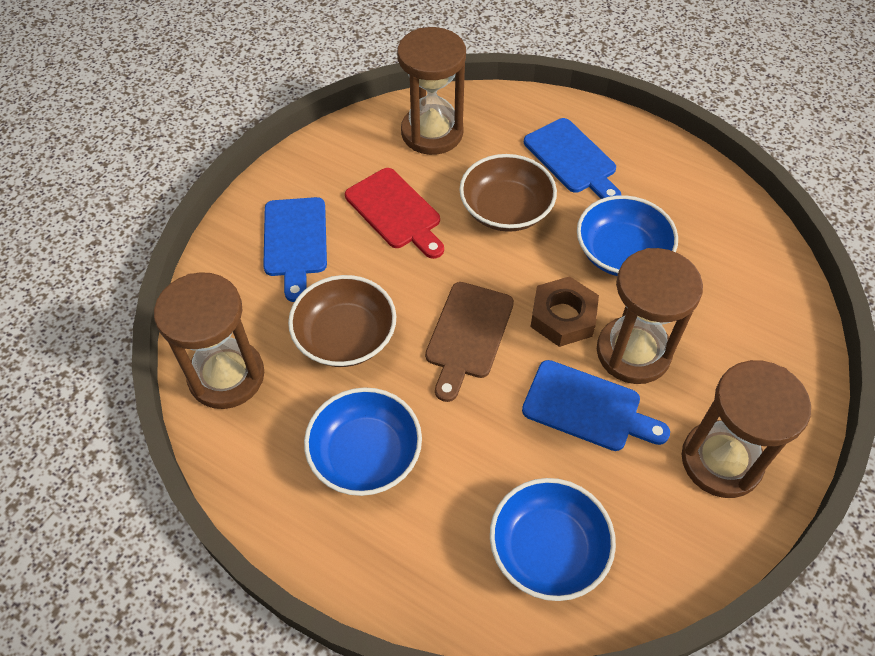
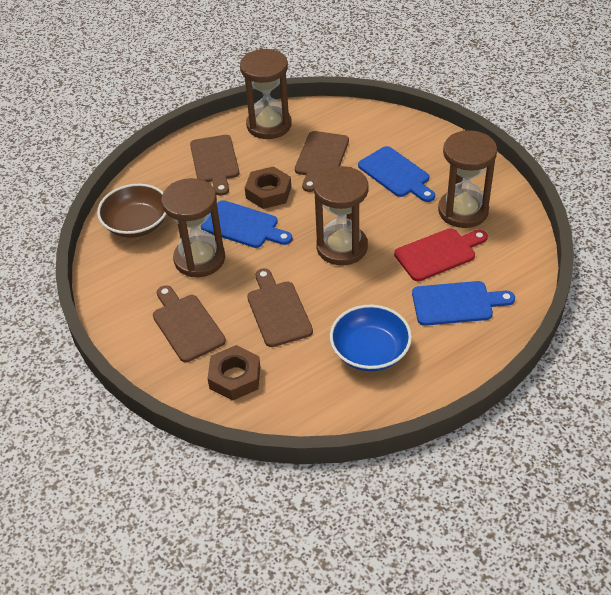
blue bowl: [304,387,422,496] [490,478,616,601] [577,195,678,276] = 3 -> [330,305,412,371] = 1
brown bowl: [288,275,396,367] [459,154,557,232] = 2 -> [97,184,166,238] = 1
brown cutting board: [425,282,514,402] = 1 -> [153,285,226,362] [190,135,239,196] [247,268,313,347] [295,131,349,192] = 4
brown nut: [531,276,599,347] = 1 -> [207,345,260,401] [245,166,291,209] = 2

